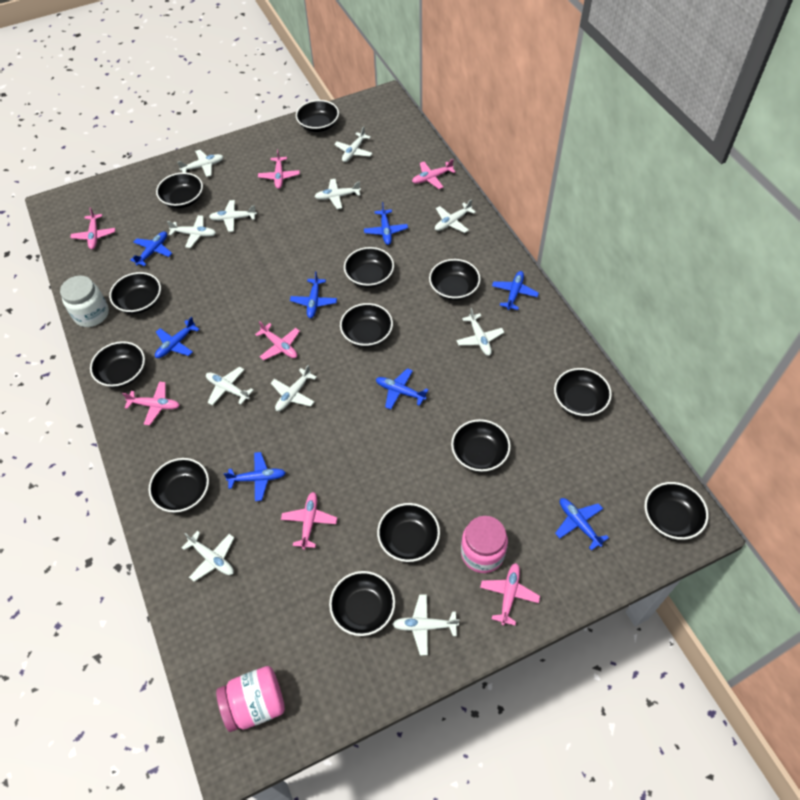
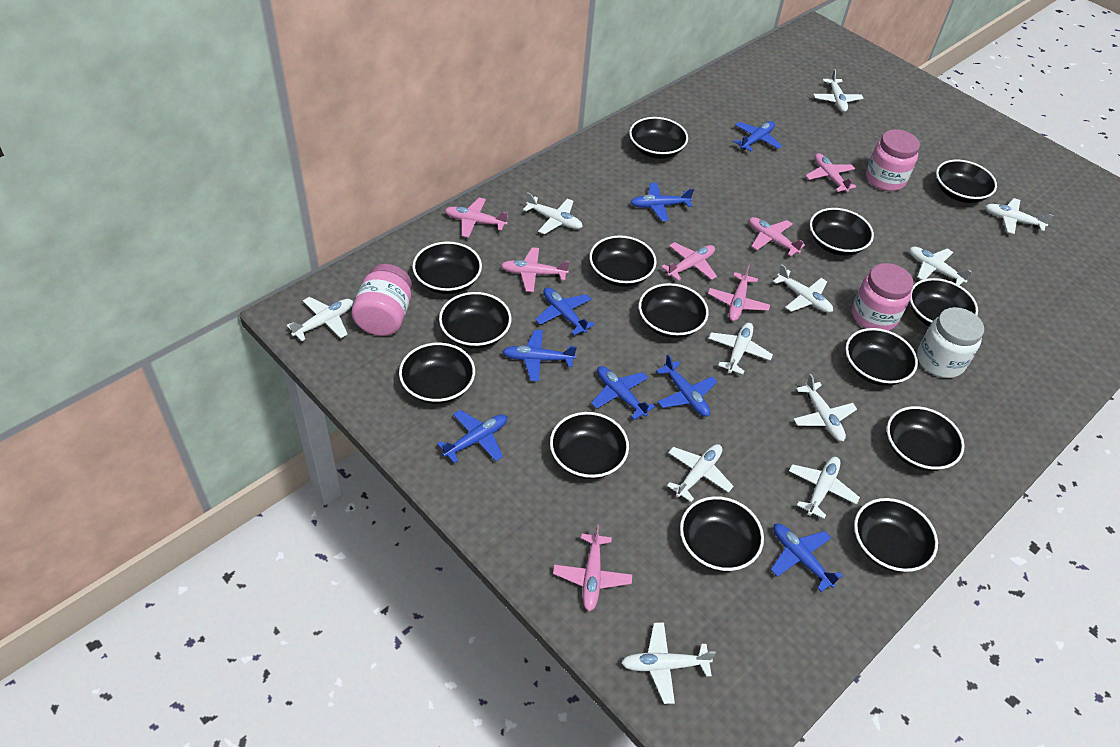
black bowl: [90,341,145,388] [109,272,161,314] [149,458,209,513] [156,172,203,208] [296,100,339,132] [329,571,395,636] [340,303,393,347] [344,247,394,288] [377,503,440,562] [429,259,481,300] [451,419,511,472] [554,368,612,417] [644,482,709,540] = 13 -> [399,343,475,404] [412,241,482,294] [439,292,511,349] [550,412,629,479] [589,235,657,287] [629,117,688,159] [639,283,709,338] [680,496,764,571] [810,208,874,256] [845,328,918,386] [854,498,938,572] [887,406,965,471] [910,278,978,327] [936,159,997,203] = 14
pink jar: [216,666,285,732] [461,516,508,573] = 2 -> [351,264,412,336] [852,263,914,331] [866,129,920,191] = 3

